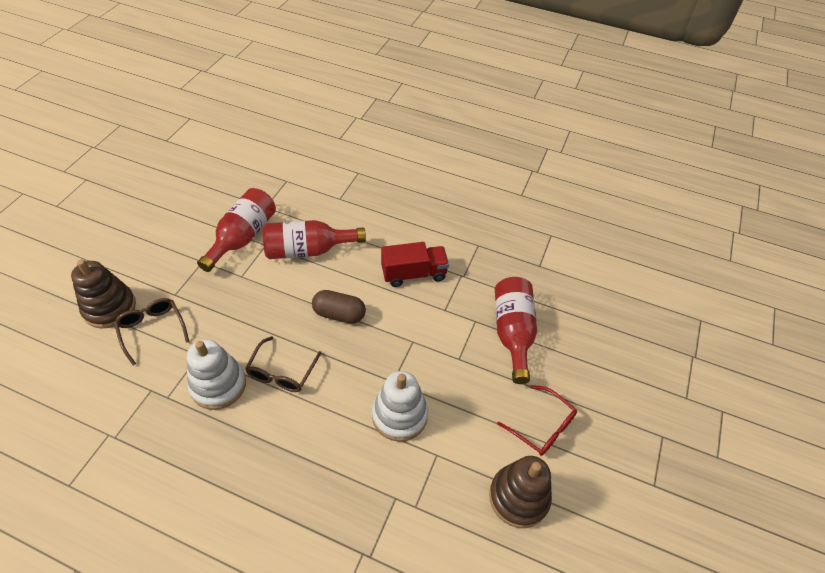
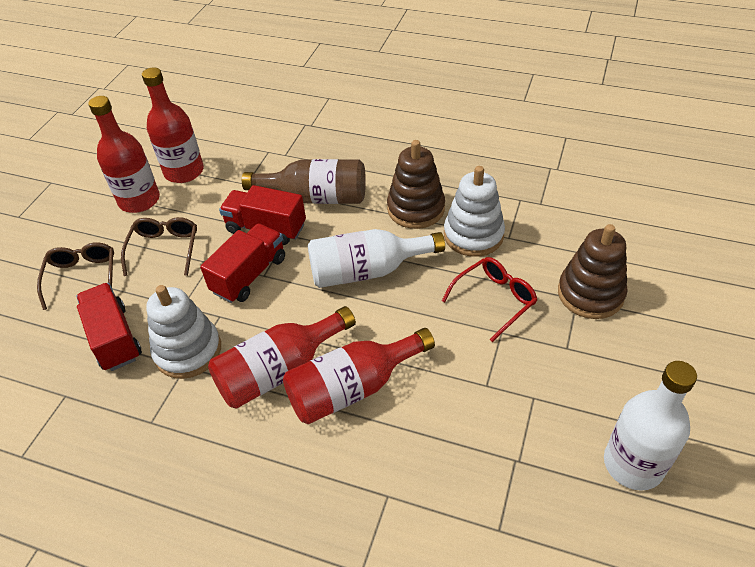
brown bottle: none = 0 -> [242,159,366,204] = 1
brown capsule: [312,290,366,324] = 1 -> none = 0
red bottle: [197,188,276,272] [263,220,366,259] [495,277,537,384] = 3 -> [88,96,160,213] [142,67,204,183] [208,306,356,409] [283,328,435,424] = 4
red truck: [381,242,449,287] = 1 -> [76,283,142,371] [200,223,285,303] [219,185,306,245] = 3
white bottle: none = 0 -> [308,229,445,288] [604,361,697,491] = 2

